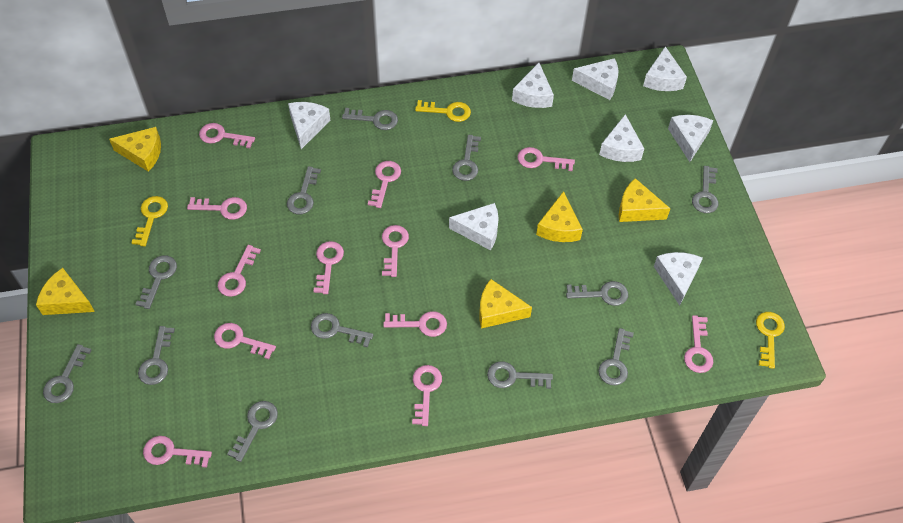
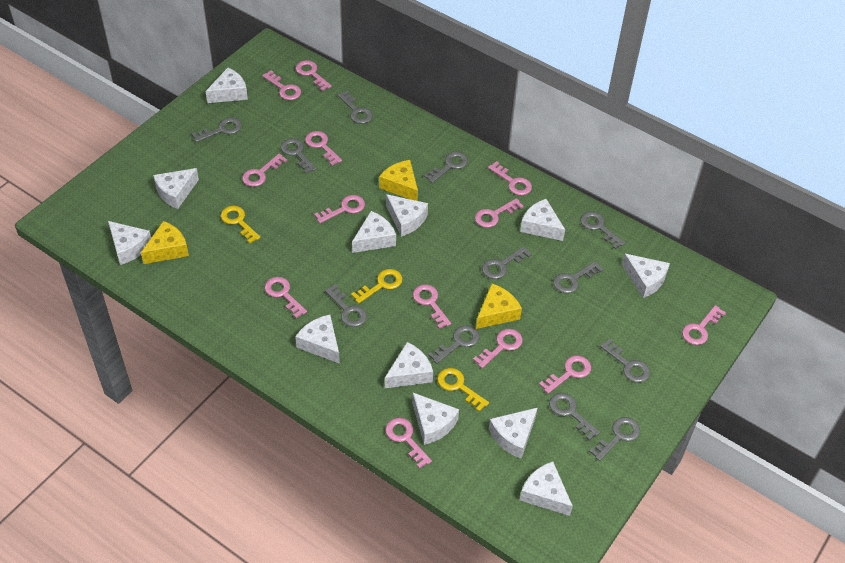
pink key: [143,436,212,468] [187,197,247,220] [199,123,255,148] [214,323,276,359] [218,245,261,297] [313,241,344,294] [368,161,401,208] [382,225,409,277] [383,311,447,337] [412,365,442,426] [517,147,575,171] [684,315,713,373] = 12 -> [242,154,287,187] [262,70,301,100] [265,277,307,318] [296,60,332,91] [305,131,342,166] [314,195,365,223] [385,418,432,469] [413,284,451,329] [473,329,523,368] [475,198,524,228] [488,161,532,195] [539,356,591,394] [682,305,726,345] = 13
white cheese: [288,102,331,149] [449,203,499,251] [512,63,554,108] [572,58,618,100] [599,114,644,162] [643,46,687,91] [654,252,703,305] [668,115,714,162] = 8 -> [108,221,151,265] [153,168,199,209] [206,68,248,103] [295,315,340,364] [352,211,396,253] [385,342,433,388] [386,194,428,237] [412,393,459,445] [489,407,538,459] [520,199,565,241] [520,461,573,516] [622,254,670,298] = 12
yellow cheese: [36,268,95,315] [109,127,161,172] [479,279,532,329] [536,191,583,242] [619,178,671,222] = 5 -> [141,221,189,264] [379,160,418,201] [476,284,522,329] = 3

